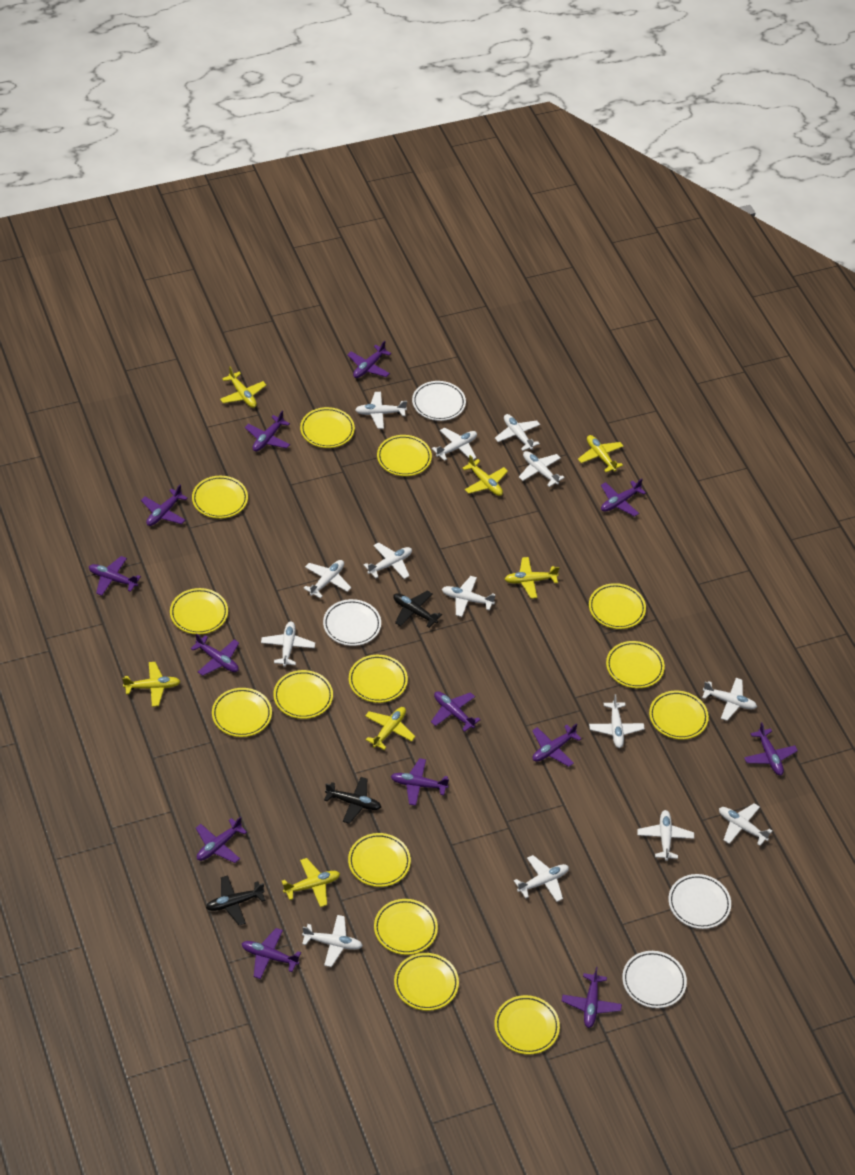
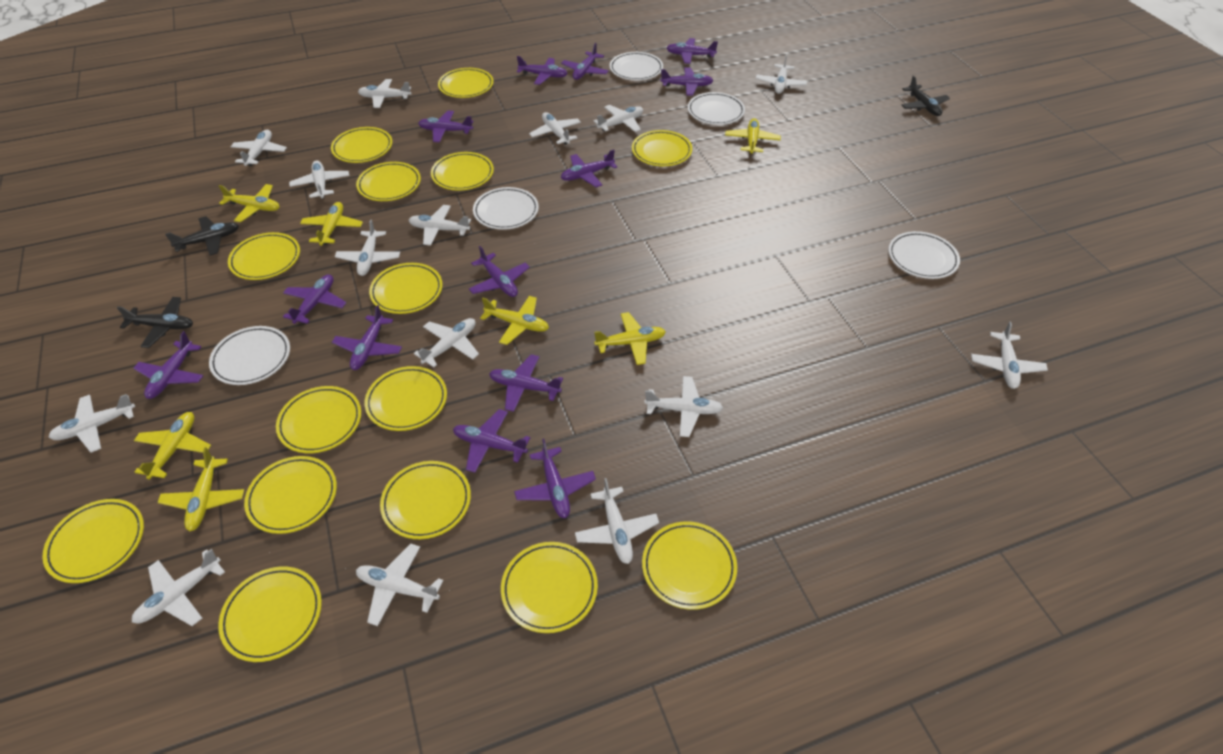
white plane: [261,621,315,667] [302,915,363,967] [303,560,351,599] [355,392,407,429] [364,542,412,579] [432,427,477,461] [442,576,495,617] [495,414,540,451] [514,855,569,902] [519,451,565,487] [589,694,644,748] [637,810,694,861] [702,678,757,721] [719,803,772,846] = 14 -> [48,394,135,453] [132,549,225,626] [231,130,287,166] [289,160,349,199] [335,219,400,276] [356,543,444,626] [358,79,411,108] [409,205,471,246] [414,318,479,367] [529,112,581,145] [575,478,659,564] [593,105,643,132] [644,376,723,437] [756,54,807,94] [971,321,1048,389] = 15
white plate: [323,599,381,646] [412,381,466,421] [622,951,687,1008] [668,874,731,929] = 4 -> [209,326,290,385] [473,187,539,230] [610,52,663,81] [688,92,745,125] [888,231,960,279] = 5
yellow plate: [170,588,228,634] [192,476,248,519] [212,688,272,737] [273,670,333,719] [300,407,355,448] [348,833,411,887] [349,655,408,703] [374,899,438,955] [377,435,432,476] [394,953,459,1011] [494,995,560,1055] [589,583,646,629] [606,641,665,688] [649,691,709,739] = 14 -> [42,499,144,583] [218,566,322,662] [228,232,300,280] [244,456,337,534] [276,386,361,453] [331,127,393,163] [356,162,421,201] [365,366,447,431] [369,263,443,314] [380,461,471,539] [431,152,494,191] [438,68,494,98] [501,542,598,633] [632,130,692,166] [642,521,737,610] = 15

